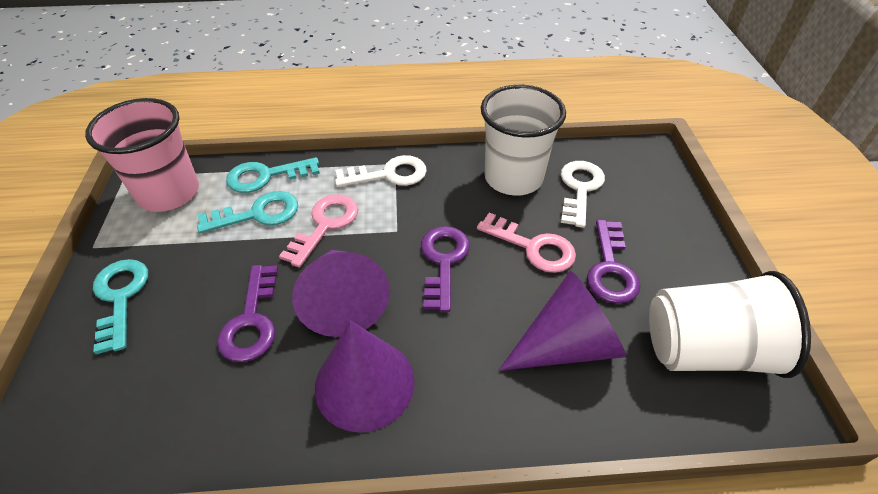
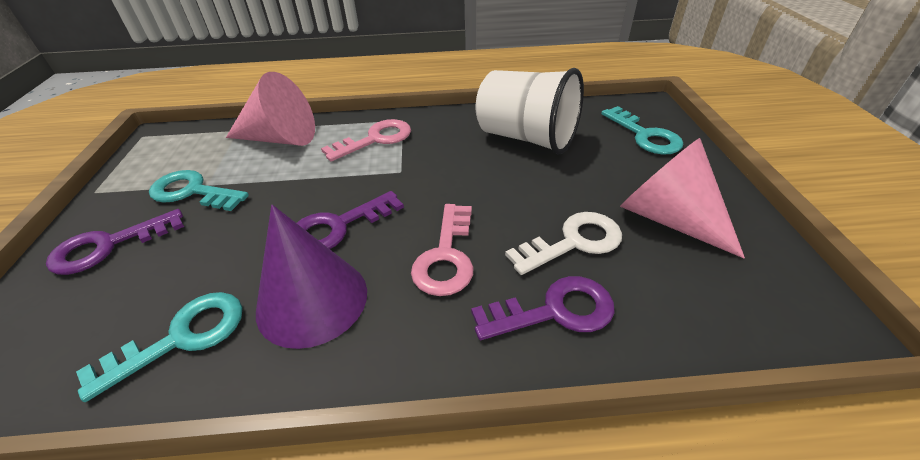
pink cone: none = 0 -> [226,72,315,146] [620,138,745,258] = 2
pink cup: [85,98,199,212] = 1 -> none = 0
purple cone: [292,250,390,337] [315,321,415,433] [499,271,626,371] = 3 -> [256,205,367,349] = 1
white cup: [481,85,566,196] [649,271,811,378] = 2 -> [476,68,584,154] = 1
white key: [335,155,427,187] [561,161,605,228] = 2 -> [505,212,622,275] = 1

